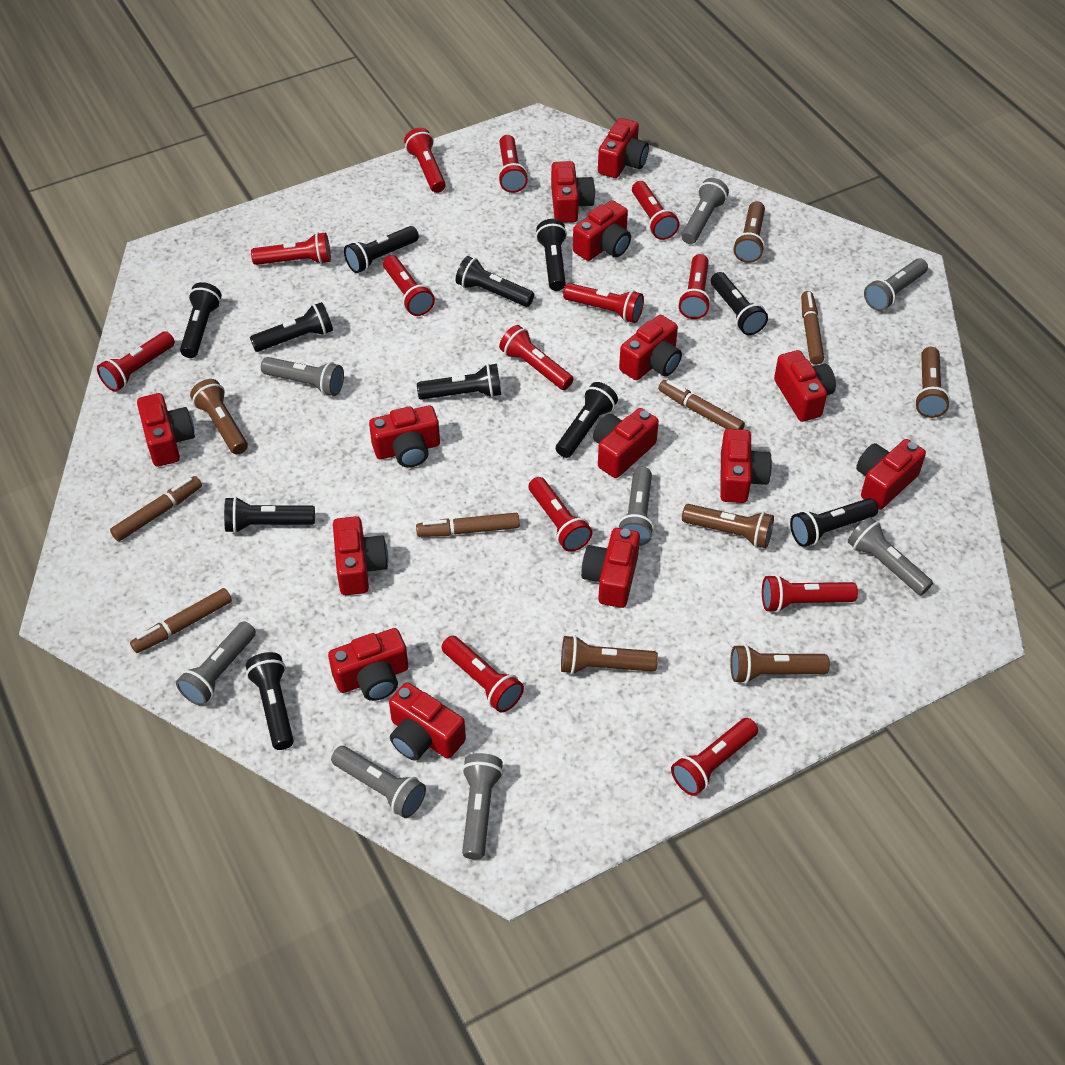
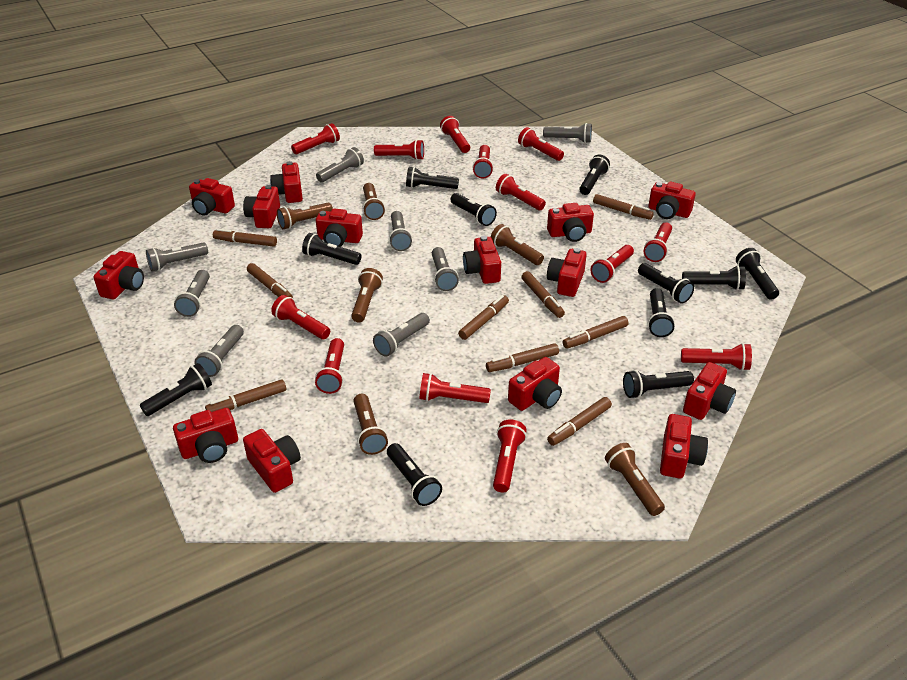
brown marker: [110,476,202,542] [130,588,232,653] [416,513,520,537] [658,380,745,430] [801,291,824,365] = 5 -> [205,379,286,412] [213,229,277,247] [247,263,293,298] [458,295,509,340] [486,343,559,372] [521,271,565,318] [547,397,612,446] [563,316,628,349] [593,194,654,220] = 9

